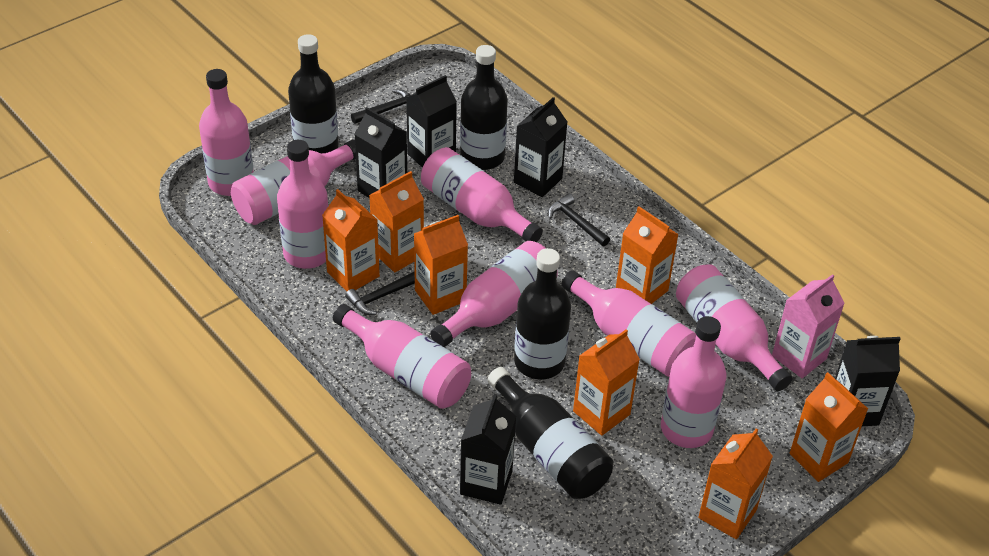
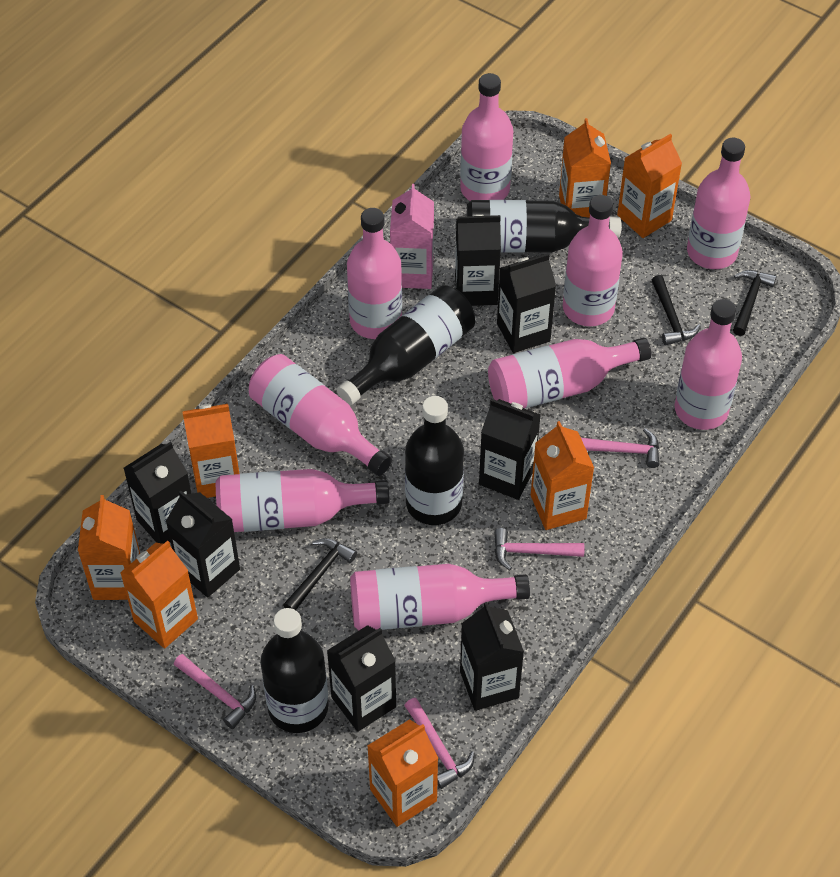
black carton: [354,107,407,198] [406,75,457,168] [460,394,516,505] [514,97,567,197] [835,336,901,426] = 5 -> [124,442,192,544] [166,491,240,598] [327,625,396,732] [455,215,501,306] [460,602,524,711] [479,399,541,500] [497,253,556,353] = 7
pink hammer: none = 0 -> [174,654,256,729] [404,698,475,789] [494,528,584,570] [581,428,659,468] = 4

